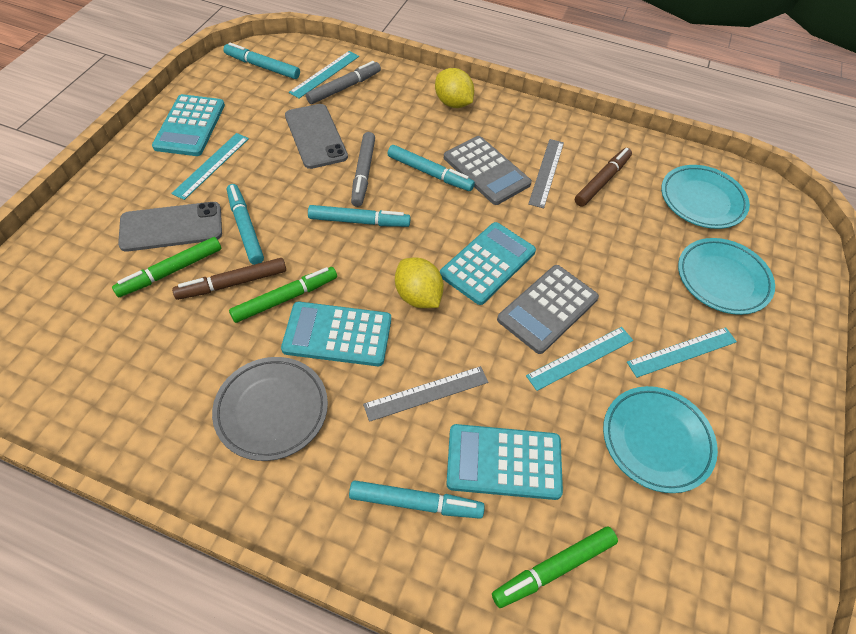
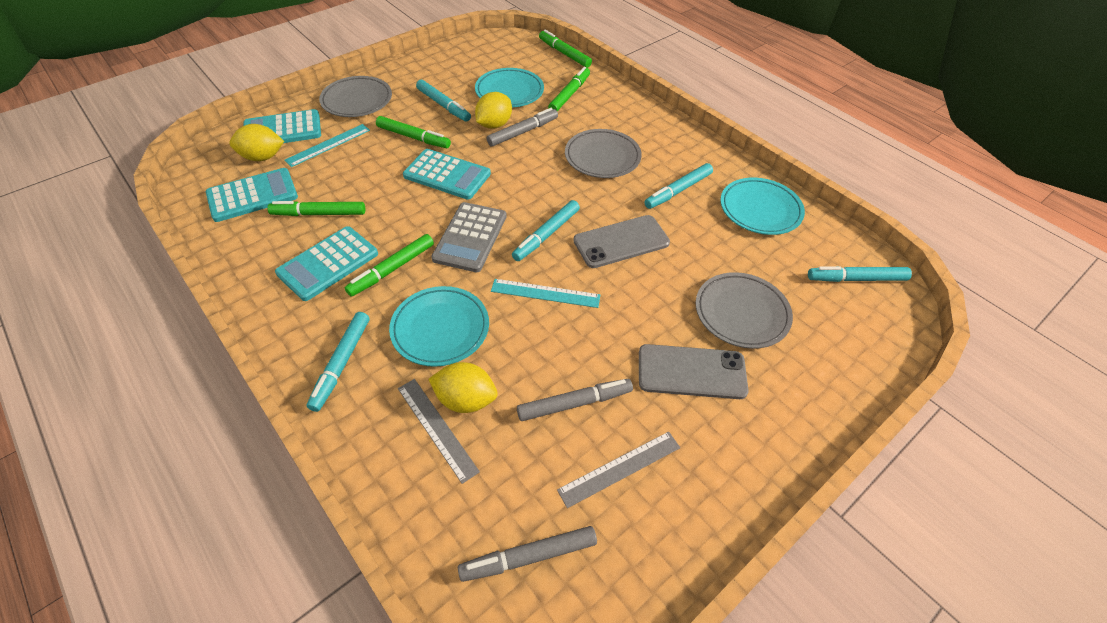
brown marker: [172,258,286,300] [575,148,632,207] = 2 -> none = 0
green marker: [112,237,221,297] [229,267,337,323] [492,527,618,608] = 3 -> [267,201,365,216] [345,234,434,297] [376,116,451,148] [539,30,592,68] [548,67,590,111] = 5
grey calculator: [444,136,532,205] [497,265,599,354] = 2 -> [431,202,507,272] = 1
grey marker: [306,61,381,104] [351,132,375,207] = 2 -> [458,526,597,582] [486,108,558,146] [517,379,633,421] = 3
grey plate: [212,357,328,461] = 1 -> [319,76,392,117] [565,129,642,178] [696,272,793,349] = 3
turquoise ruler: [171,133,249,200] [289,51,359,98] [526,327,633,391] [627,327,737,378] = 4 -> [284,124,370,167] [491,279,600,308] = 2
yellow lemon: [395,257,444,308] [435,68,474,108] = 2 -> [229,124,284,161] [428,362,498,413] [475,92,512,129] = 3

